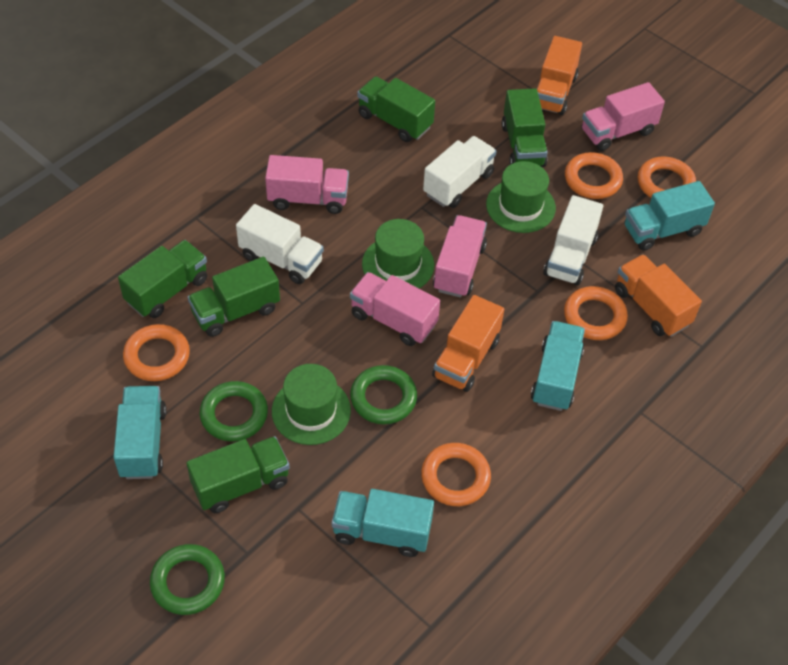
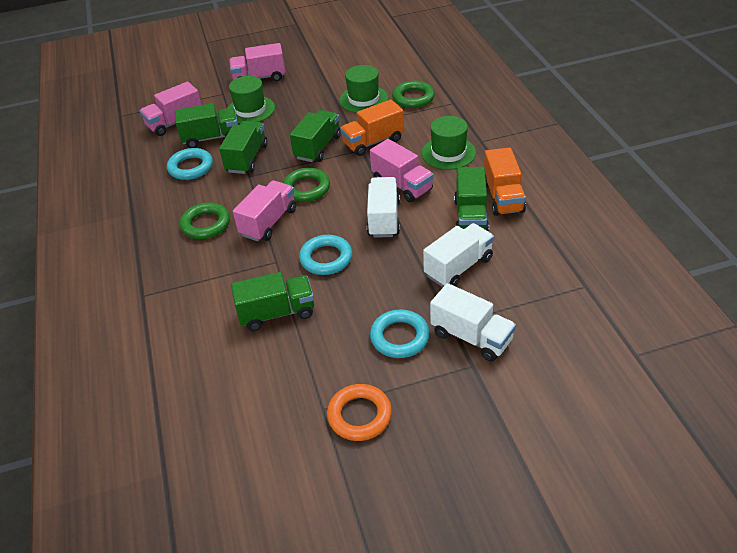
orange ring: [123,324,190,381] [421,443,491,506] [564,286,628,340] [565,152,623,199] [638,157,696,198] = 5 -> [327,384,392,441] = 1
orange truck: [432,295,504,392] [537,36,582,115] [615,254,702,337] = 3 -> [340,99,404,156] [484,147,526,216] = 2
turquoise ring: none = 0 -> [167,148,213,180] [299,235,352,275] [370,309,430,358] = 3
turquoise truck: [113,386,167,479] [332,489,434,557] [531,321,585,411] [624,181,715,251] = 4 -> none = 0

